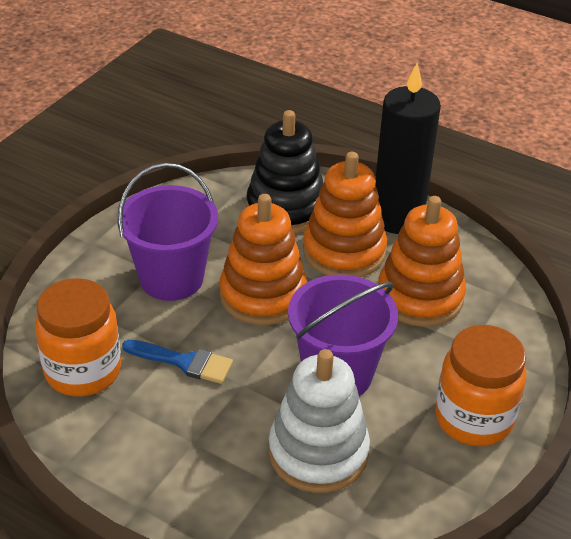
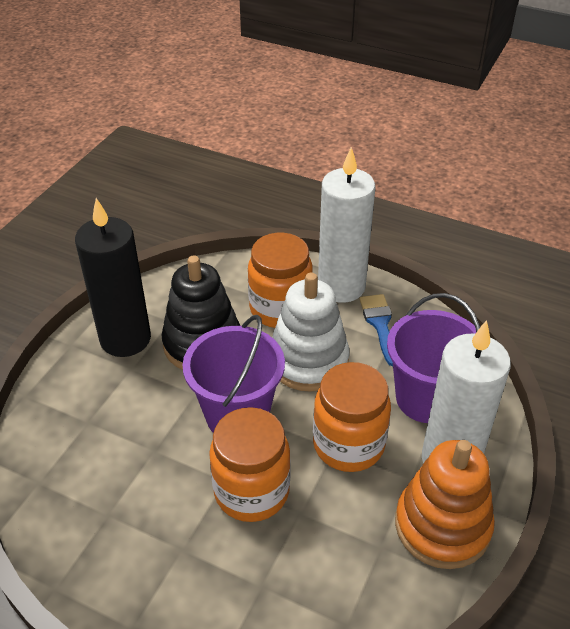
orange jar: [35,278,121,397] [435,325,526,446] = 2 -> [209,407,291,522] [248,233,313,328] [313,362,391,472] = 3
orange stacking toy: [220,194,307,325] [303,152,387,277] [379,196,466,327] = 3 -> [395,440,495,569] = 1
white candle: none = 0 -> [318,147,375,303] [422,320,511,463] = 2

